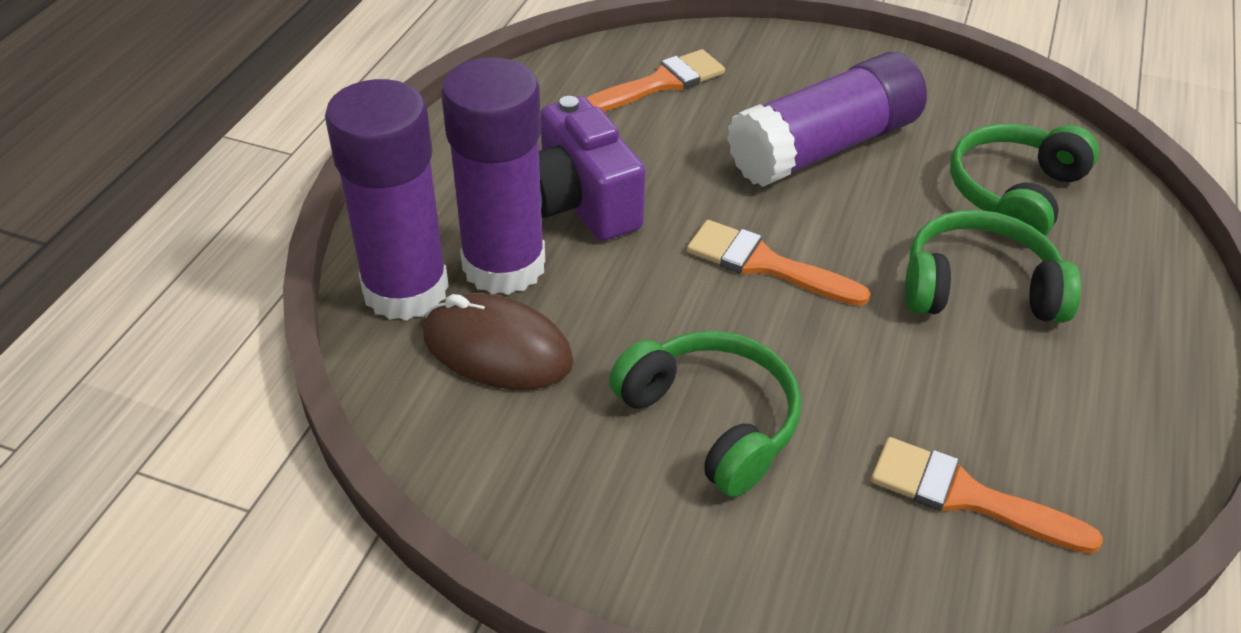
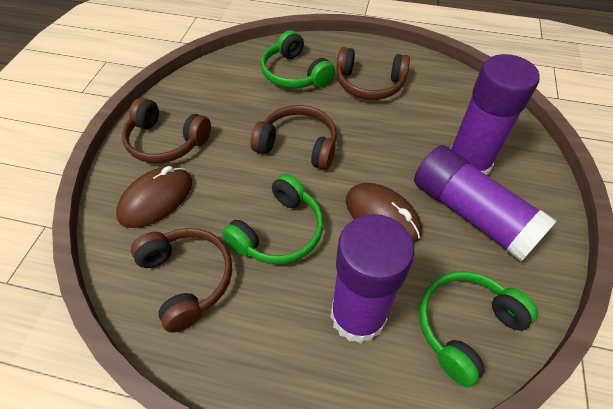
brown headphones: none = 0 -> [122,98,211,163] [131,228,232,333] [250,105,337,170] [337,47,410,100] = 4
brown mouse: [423,293,574,390] = 1 -> [116,166,192,228] [346,183,422,244] = 2
orange brush: [587,49,725,112] [687,220,870,306] [871,437,1103,554] = 3 -> none = 0
purple camera: [539,96,646,241] = 1 -> none = 0

